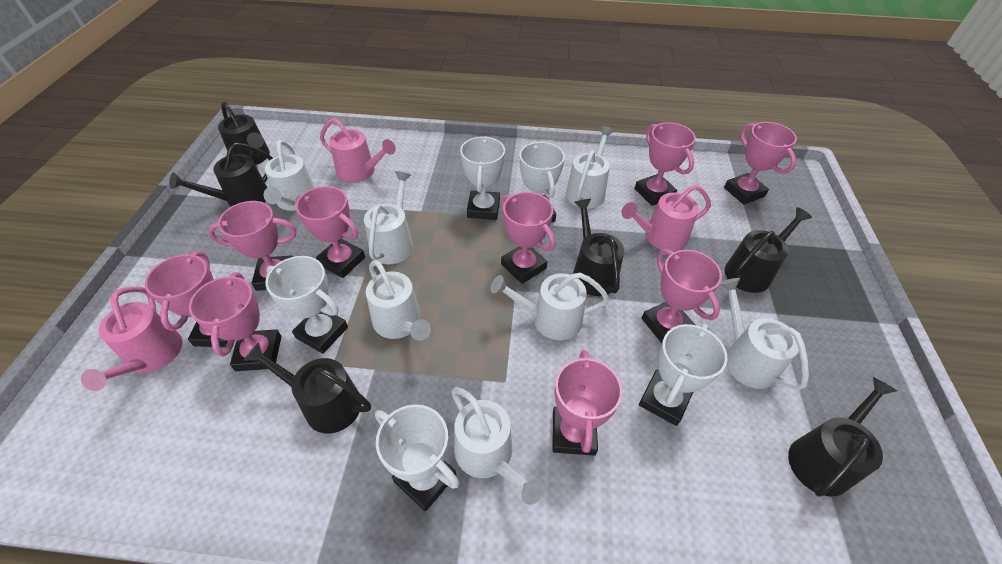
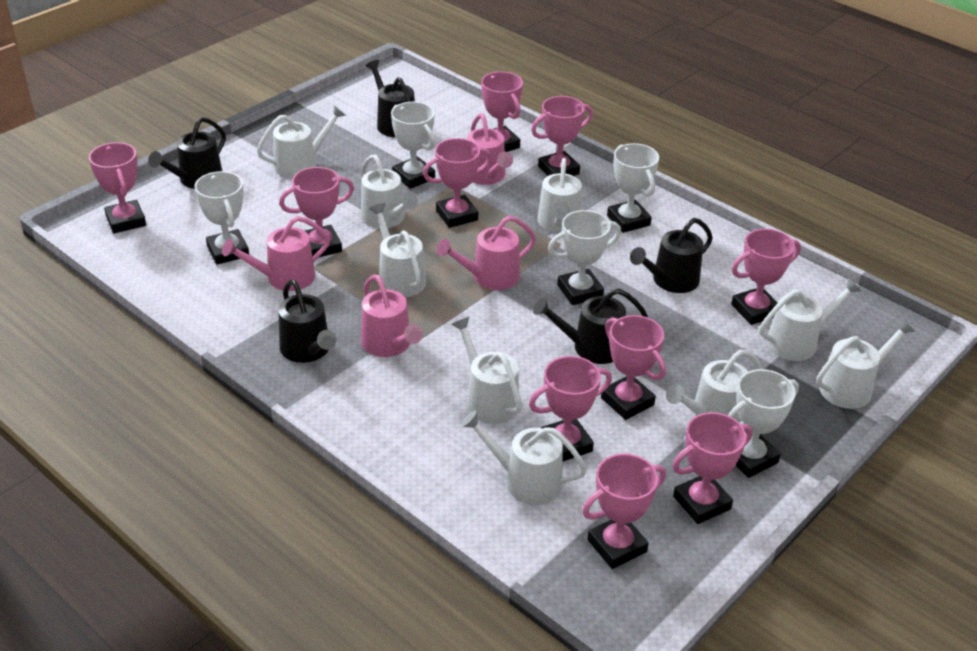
black watering can: [169,142,273,207] [218,101,270,165] [243,342,371,434] [573,199,624,296] [724,207,812,293] [788,377,897,497] = 6 -> [148,117,226,189] [278,279,337,363] [366,60,415,137] [533,288,648,364] [630,218,713,293] = 5
pink trophy: [144,251,228,347] [189,272,281,371] [208,201,297,291] [295,186,365,278] [501,192,556,284] [553,350,622,456] [634,122,696,206] [642,249,722,343] [724,122,797,205] = 9 -> [89,142,146,233] [279,167,354,258] [423,138,492,228] [481,71,523,152] [529,356,612,461] [531,96,593,176] [582,453,666,569] [601,315,666,420] [672,412,753,524] [731,229,801,325] = 10
pink watering can: [81,287,183,391] [320,118,396,183] [622,185,711,252] = 3 -> [222,216,330,291] [361,274,423,357] [437,216,536,290] [467,113,513,185] = 4
white watering can: [264,140,315,211] [364,171,413,264] [366,260,431,341] [451,387,544,505] [491,273,609,341] [566,126,614,208] [720,278,809,390] = 7 -> [257,105,346,178] [361,154,418,228] [369,203,426,298] [451,317,522,424] [461,410,587,505] [538,158,582,233] [666,350,762,423] [759,278,861,361] [816,318,915,409] = 9

